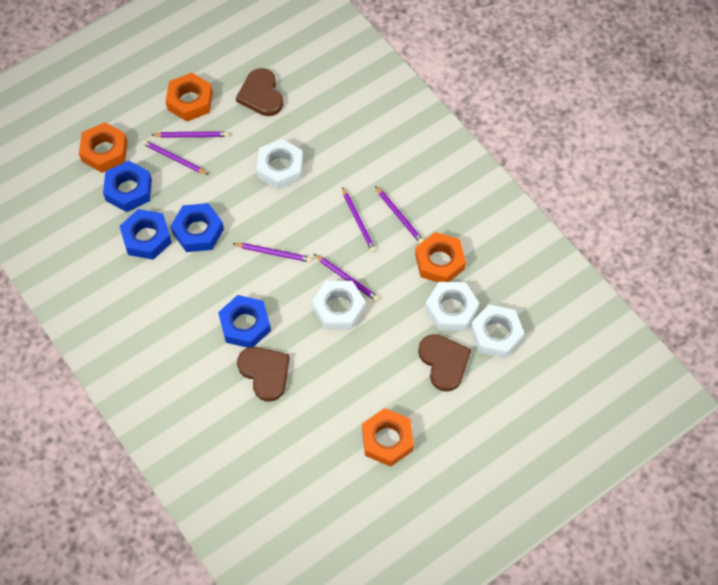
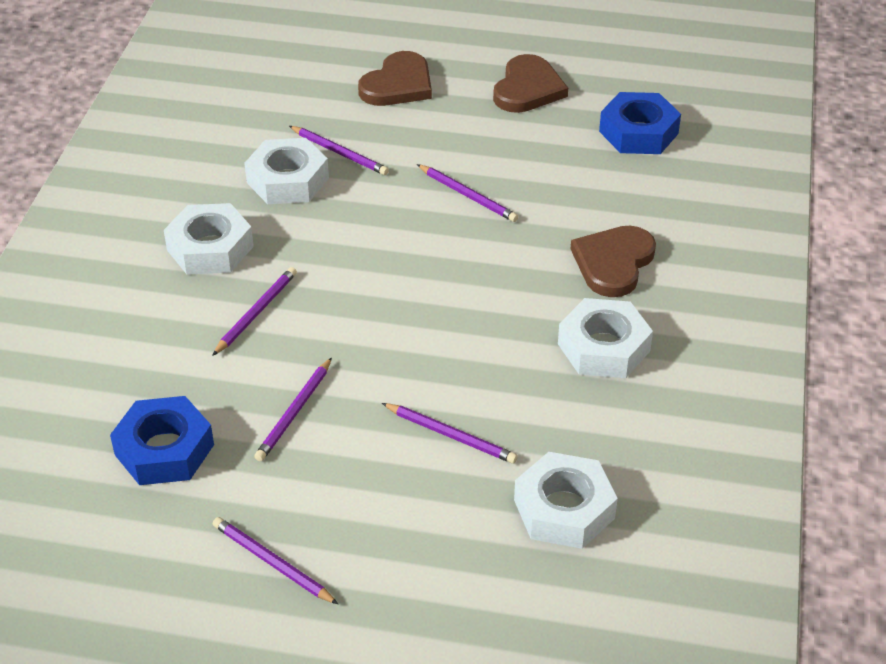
blue nut: [103,160,152,212] [120,209,172,260] [171,203,224,252] [218,295,271,348] = 4 -> [110,396,214,485] [599,92,681,154] = 2
orange nut: [79,122,128,173] [166,73,213,121] [362,408,414,467] [415,232,466,282] = 4 -> none = 0

